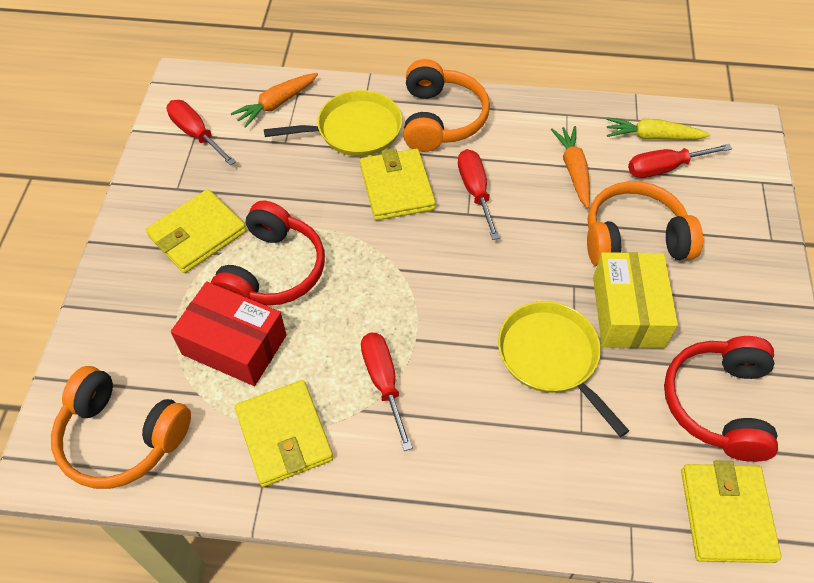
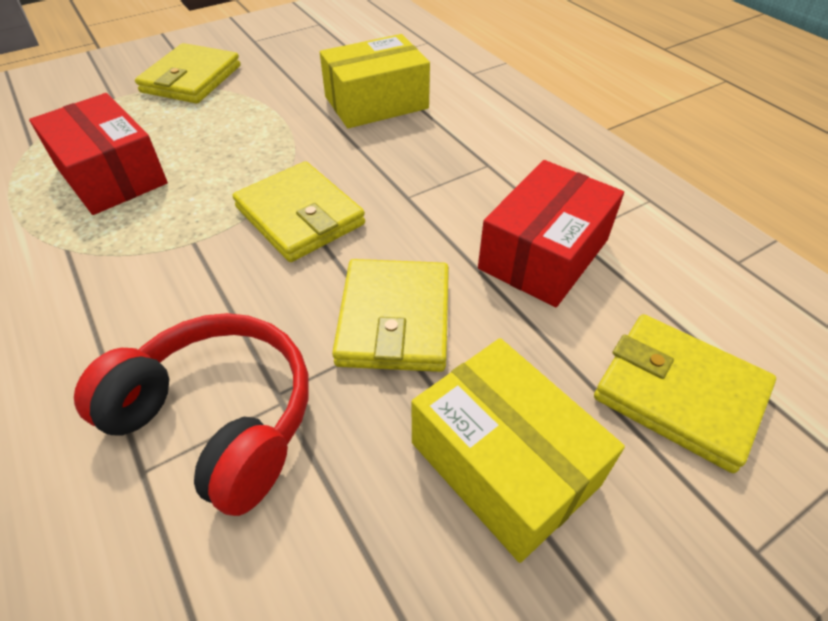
orange carrot: [231,73,318,128] [551,126,590,208] = 2 -> none = 0
orange headphones: [51,366,191,489] [403,59,490,152] [587,181,703,266] = 3 -> none = 0
red box: [171,281,286,386] = 1 -> [29,93,168,215] [478,160,624,307] = 2
red headphones: [211,201,325,306] [664,336,778,462] = 2 -> [74,313,308,516] = 1
red screwdriver: [167,100,236,166] [361,333,413,451] [458,149,500,240] [628,144,732,178] = 4 -> none = 0
yellow box: [593,252,678,348] = 1 -> [320,34,430,128] [412,338,625,563] = 2
yellow carrot: [606,117,711,140] = 1 -> none = 0
yellow pan: [264,90,402,156] [498,301,629,437] = 2 -> none = 0

